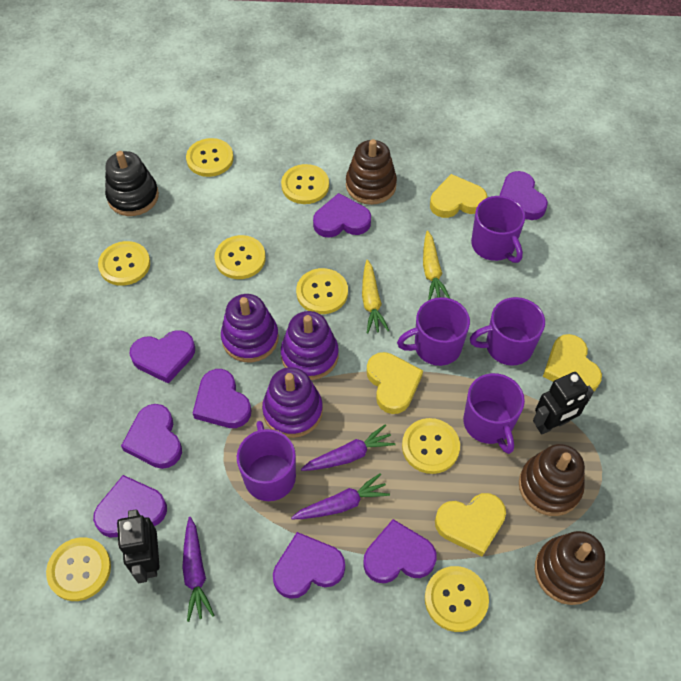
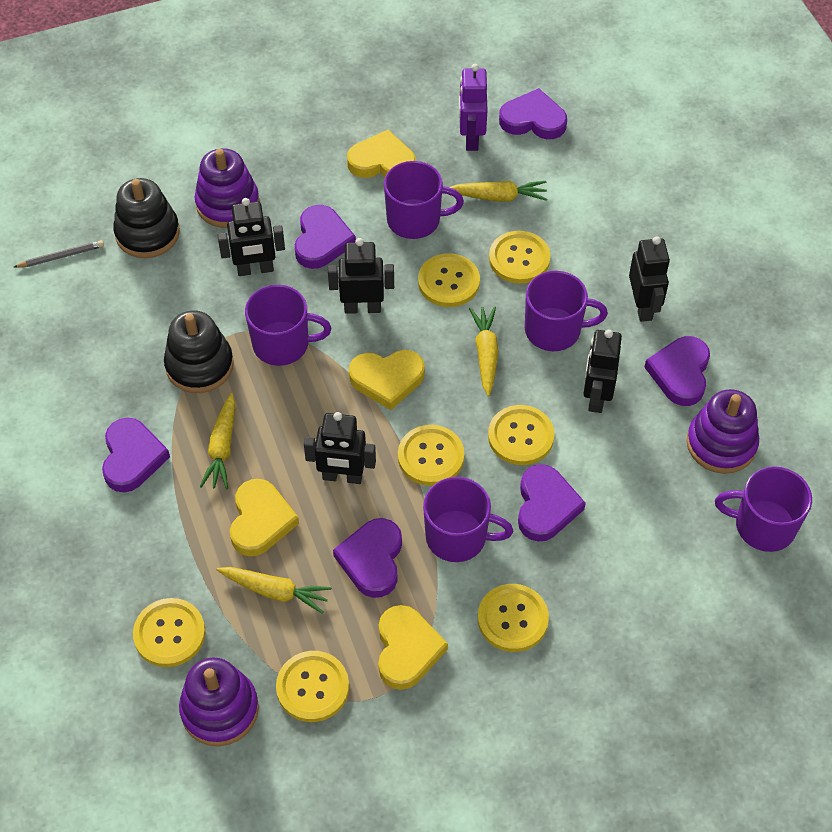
black robot: [117,509,160,583] [533,372,594,434] = 2 -> [218,198,285,276] [304,412,376,484] [328,238,394,314] [583,329,622,413] [629,236,670,322] = 5
black stacking toy: [105,151,159,216] = 1 -> [113,178,180,258] [164,310,234,393] = 2
brown stacking toy: [346,139,397,205] [519,444,585,516] [535,531,605,605] = 3 -> none = 0
grey pencil: none = 0 -> [14,240,104,268] = 1
purple carrot: [182,517,215,622] [291,473,390,519] [301,425,396,471] = 3 -> none = 0
purple heart: [93,475,167,538] [121,404,182,469] [130,330,195,384] [193,369,251,428] [273,532,345,599] [313,193,371,238] [363,519,437,583] [499,171,548,220] = 8 -> [102,417,170,492] [295,205,356,269] [333,518,402,598] [499,88,567,139] [518,464,586,542] [644,336,710,406] = 6
purple robot: none = 0 -> [459,64,487,151] = 1
yellow button: [46,537,111,601] [98,241,150,286] [186,138,234,177] [215,235,266,279] [281,164,329,204] [296,268,348,314] [402,418,460,474] [425,566,489,632] = 8 -> [133,598,205,667] [276,651,349,722] [398,425,465,486] [418,253,480,307] [478,584,549,652] [488,405,554,465] [489,231,551,284] = 7
yellow carrot: [362,260,389,334] [423,231,450,300] = 2 -> [200,393,235,489] [217,567,332,614] [450,181,547,201] [469,306,498,396] = 4

